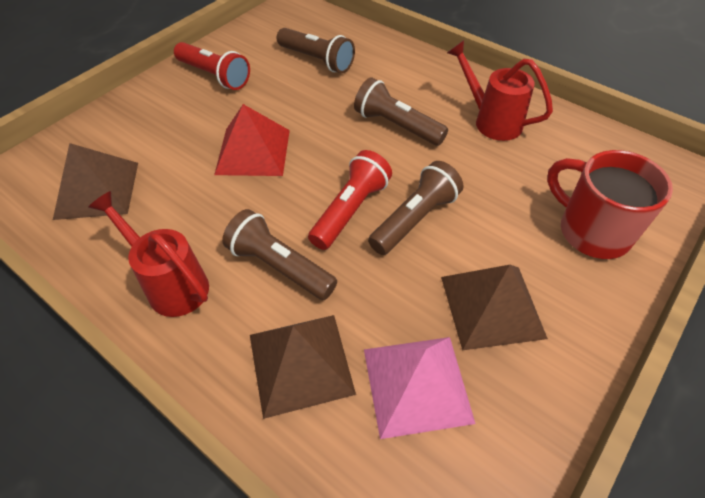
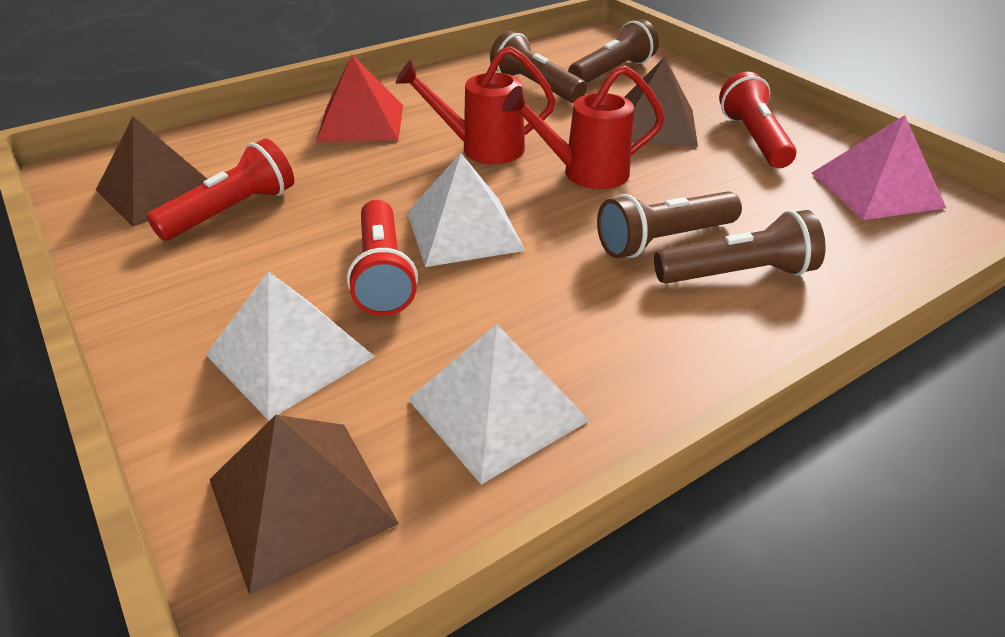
red flashlight: [174,42,250,90] [308,150,392,250] = 2 -> [147,138,294,241] [347,200,418,316] [719,72,796,168] = 3
red mug: [547,150,673,259] = 1 -> none = 0
white pyramid: none = 0 -> [206,271,375,420] [407,153,525,267] [408,324,590,485] = 3

